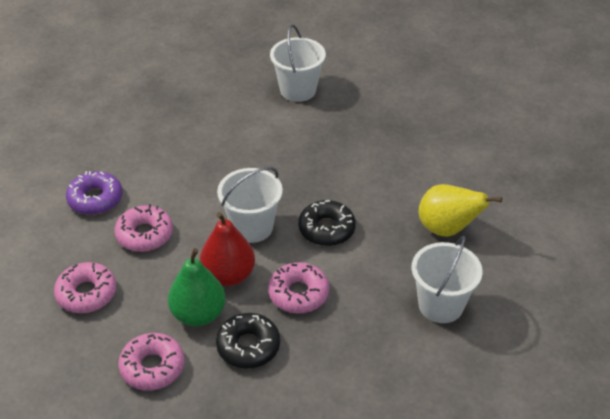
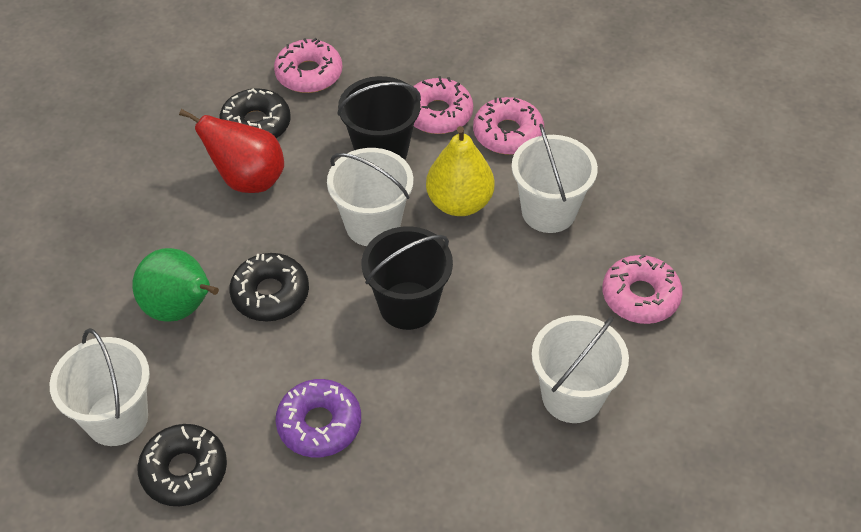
black bucket: none = 0 -> [337,76,421,160] [362,226,453,330] = 2
black donut: [216,313,280,368] [298,200,356,246] = 2 -> [138,424,227,506] [219,88,290,138] [229,253,309,321] = 3
white bucket: [217,167,283,243] [270,25,326,102] [412,236,483,323] = 3 -> [50,328,150,446] [327,148,413,246] [512,124,598,233] [532,315,629,423] = 4

